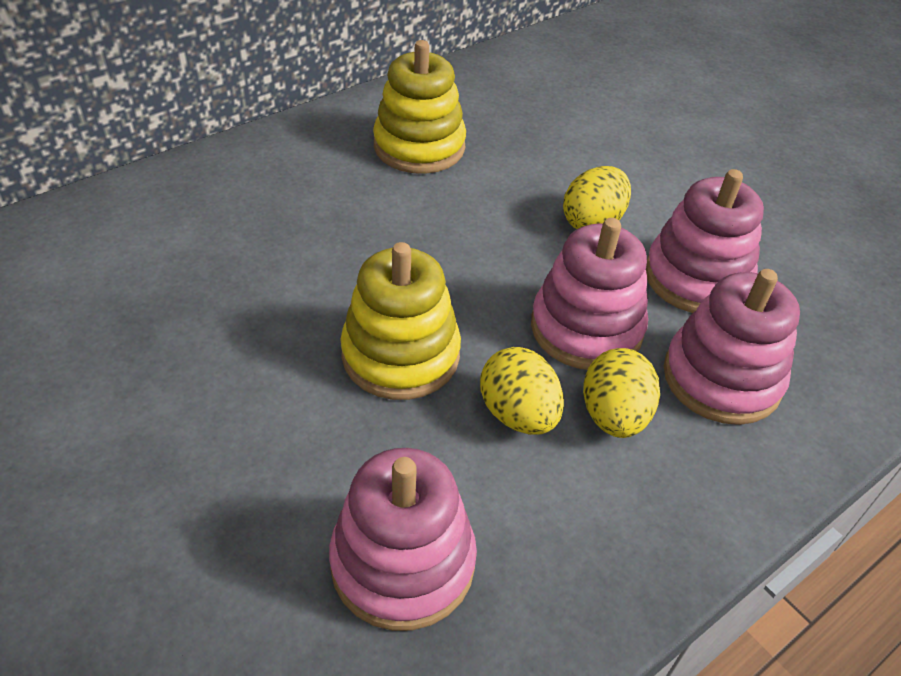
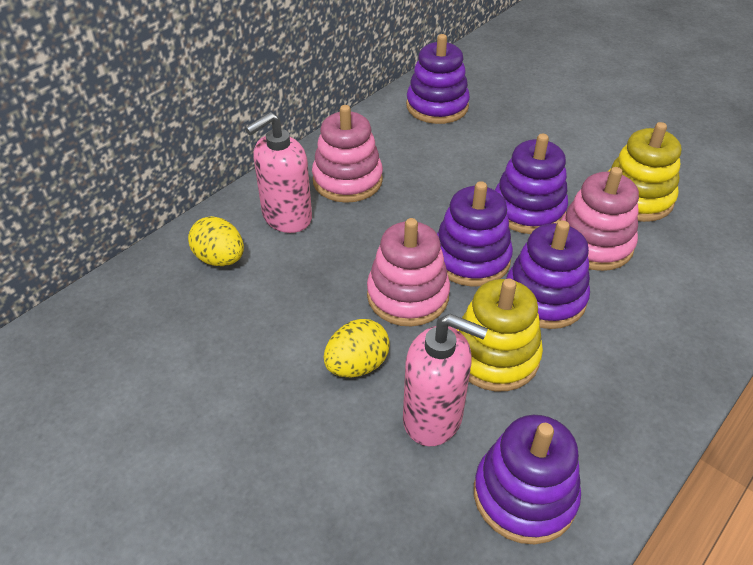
pink soap dispenser: none = 0 -> [245,112,312,233] [403,314,488,446] = 2
pink stacking toy: [329,448,477,631] [531,218,648,370] [646,169,764,313] [664,269,800,425] = 4 -> [312,105,383,203] [367,218,450,327] [560,167,639,271] = 3
purple stacking toy: none = 0 -> [406,34,470,124] [437,181,513,287] [474,415,581,544] [495,134,568,234] [506,220,590,329] = 5
yellow egg: [480,347,564,435] [563,166,631,229] [583,348,660,438] = 3 -> [188,216,244,266] [324,319,390,377] = 2

